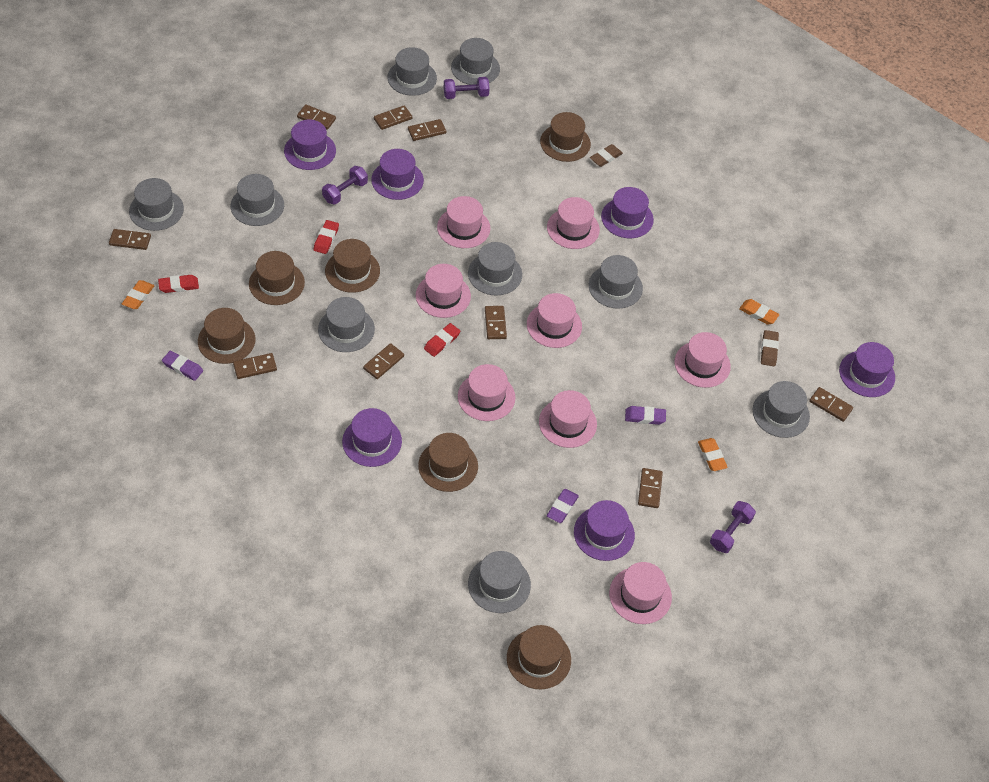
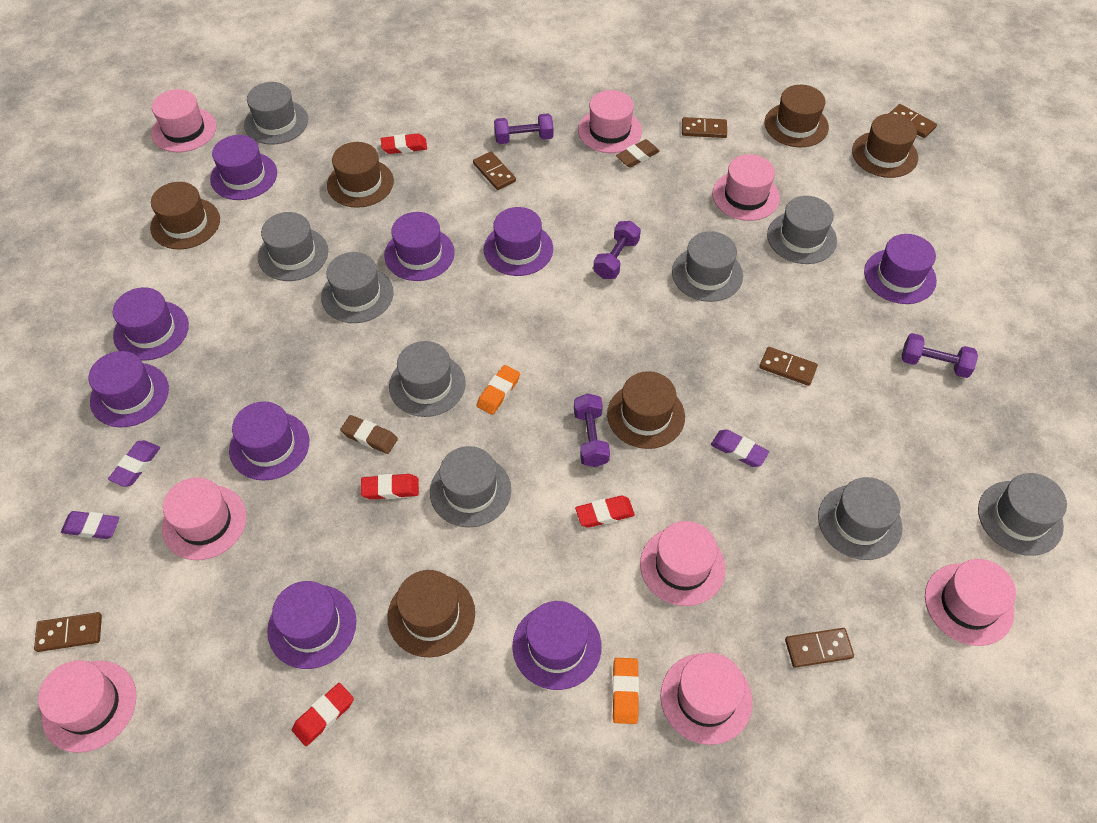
brown domino: [109,229,151,250] [233,353,277,379] [297,104,336,130] [363,343,404,379] [374,105,412,130] [408,119,446,141] [485,306,507,339] [638,468,663,508] [809,387,853,422] = 9 -> [34,612,102,652] [473,152,516,190] [682,117,727,138] [759,347,818,386] [785,628,854,668] [889,104,937,138] = 6
orange eraser: [122,280,155,309] [698,438,728,471] [739,299,779,325] = 3 -> [477,365,520,415] [612,658,639,724] = 2
purple dumbbell: [322,166,368,204] [444,77,490,99] [710,501,756,553] = 3 -> [494,113,554,144] [574,393,610,467] [593,221,641,279] [902,333,978,378] = 4
purple hat: [284,120,336,170] [342,408,402,467] [371,149,424,200] [574,500,635,561] [601,187,654,238] [839,342,895,397] = 6 -> [89,351,169,427] [113,287,189,361] [210,135,277,200] [229,401,309,480] [267,581,356,669] [384,212,455,281] [484,207,553,276] [512,601,602,690] [864,234,937,304] = 9
red eraser: [158,275,199,293] [314,220,339,254] [424,323,460,357] = 3 -> [292,683,354,746] [361,474,419,500] [381,134,427,154] [575,496,635,528] = 4

